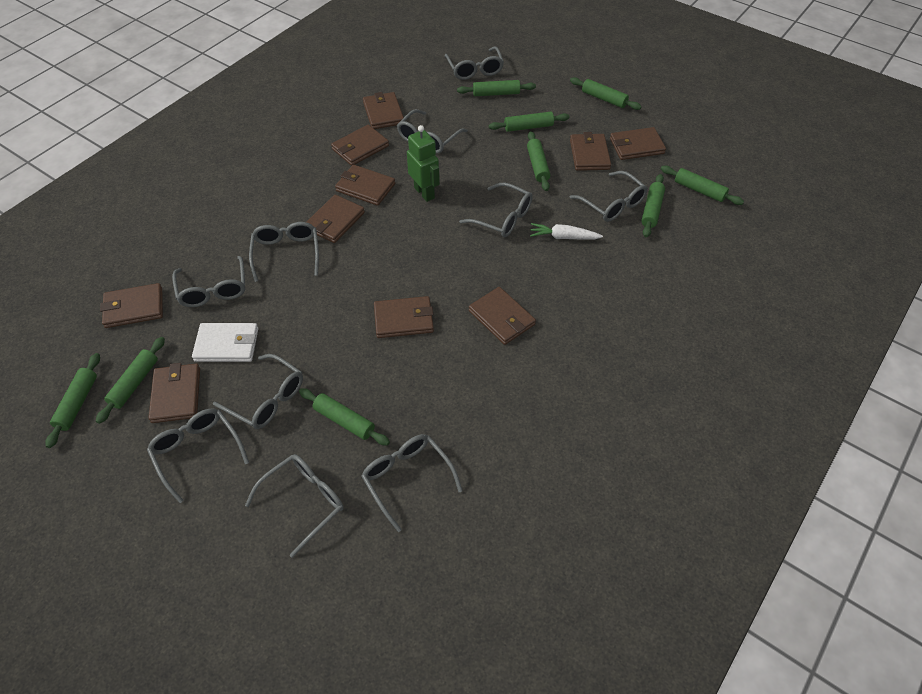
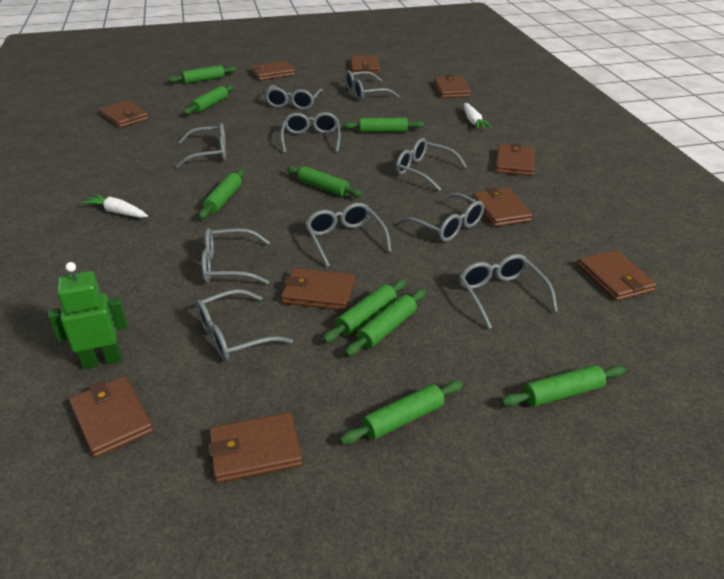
white carrot: [530,223,603,240] = 1 -> [82,194,148,218] [464,103,492,129] = 2
white wallet: [192,323,258,362] = 1 -> none = 0

